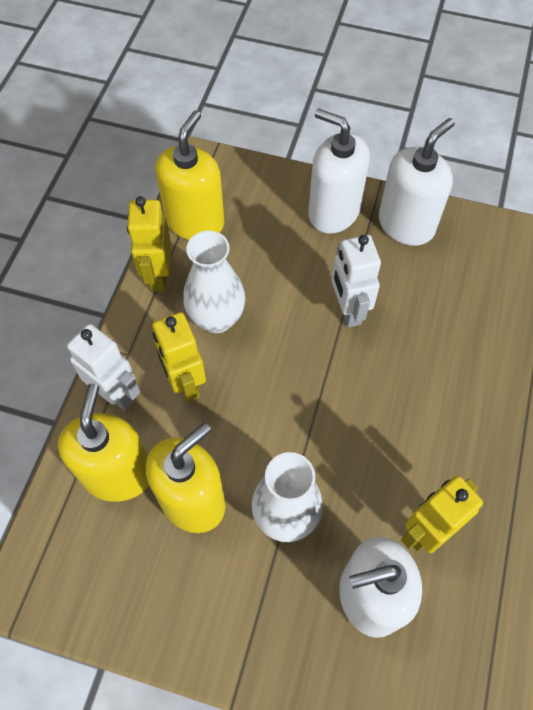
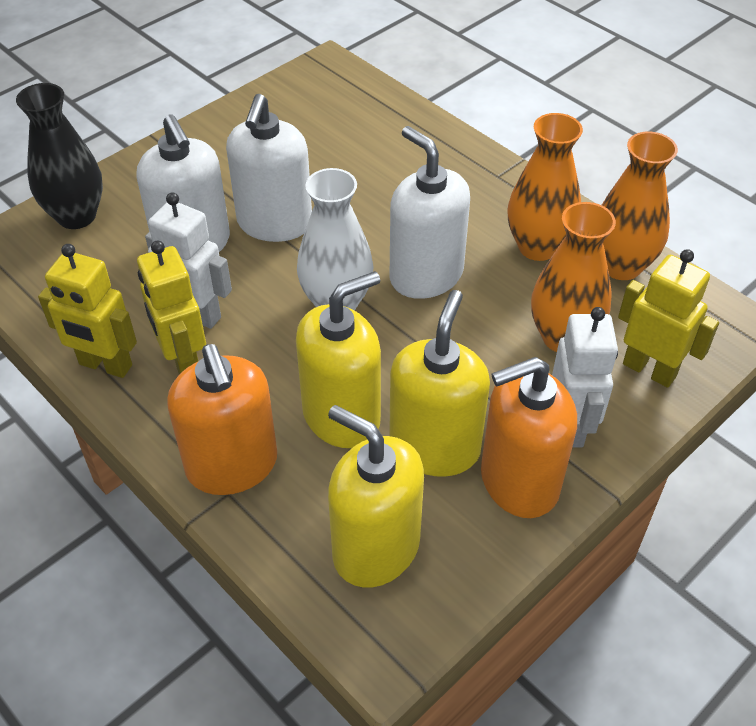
black vase: none = 0 -> [16,83,103,229] = 1
orange soap dispenser: none = 0 -> [167,344,277,495] [481,357,577,518] = 2
orange vase: none = 0 -> [507,113,583,261] [531,202,616,352] [602,132,678,280] = 3
white vase: [183,231,245,333] [252,452,323,542] = 2 -> [297,168,374,311] = 1

